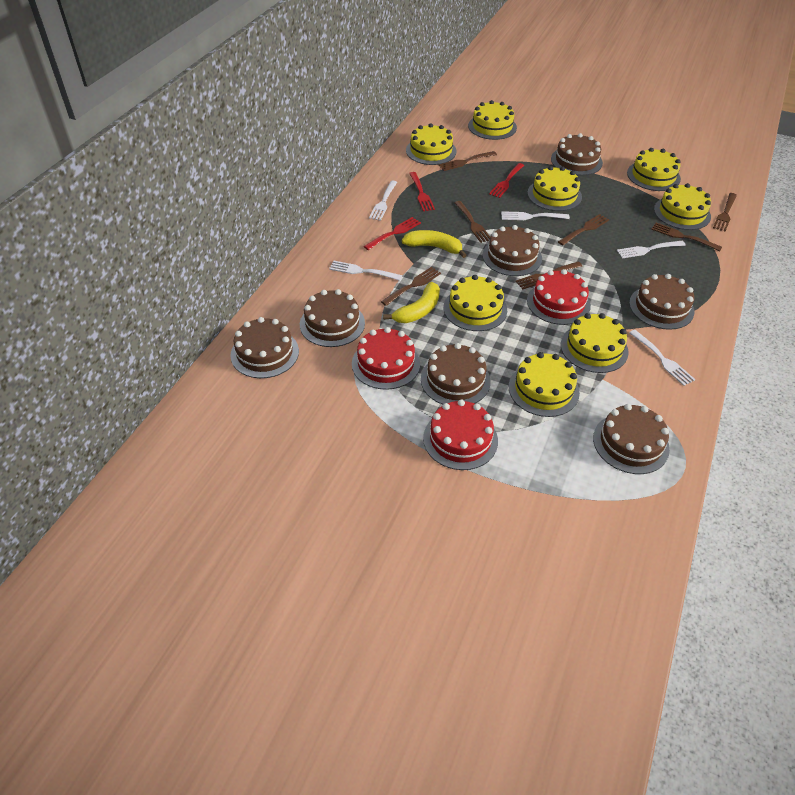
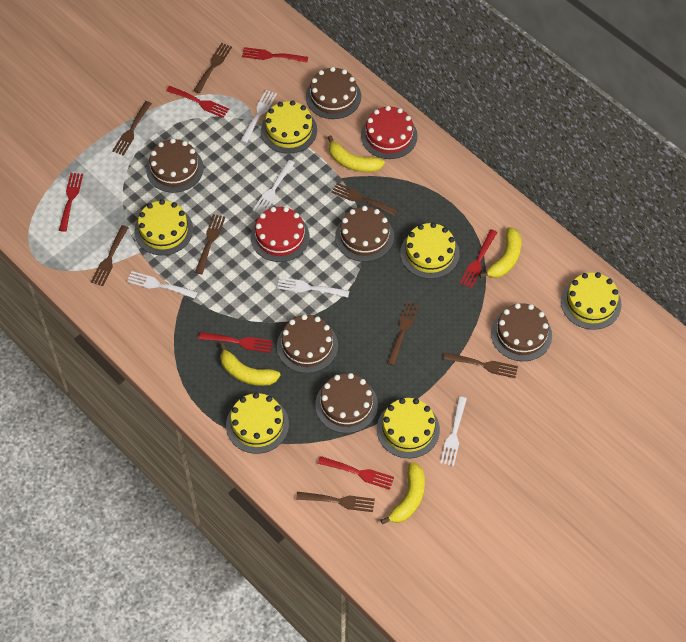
brown cake: [230,317,299,378] [300,289,365,347] [421,343,491,404] [483,225,542,276] [551,133,603,176] [593,404,670,474] [629,274,694,330] = 7 -> [146,138,203,193] [277,314,338,373] [306,67,361,119] [315,373,378,433] [335,206,394,262] [491,303,552,361] = 6
brown fork: [381,267,441,306] [439,151,497,171] [454,201,490,243] [515,261,582,289] [558,214,609,246] [651,223,722,251] [713,193,737,232] = 7 -> [91,225,129,286] [112,101,152,156] [193,43,232,93] [195,214,225,274] [296,492,375,512] [331,183,398,216] [387,302,419,366] [443,352,518,378] = 8
red cake: [352,327,420,390] [423,400,498,470] [527,269,591,325] = 3 -> [251,207,309,262] [361,106,418,159] = 2
red fork: [364,217,421,250] [409,172,435,211] [489,163,524,198] = 3 -> [59,173,83,232] [166,86,229,118] [199,332,273,353] [242,47,308,63] [318,456,394,490] [460,229,497,289] = 6
yellow banana: [383,282,440,323] [402,230,467,258] = 2 -> [220,343,281,386] [327,135,385,172] [381,462,425,524] [479,227,521,278] = 4
yellow cake: [406,123,457,165] [444,275,507,331] [468,100,517,140] [509,352,580,417] [527,166,582,211] [561,313,629,373] [627,148,681,191] [654,183,711,230] = 8 -> [134,199,193,255] [226,393,289,454] [261,100,317,154] [377,398,440,458] [400,222,459,279] [561,272,622,330] = 6

